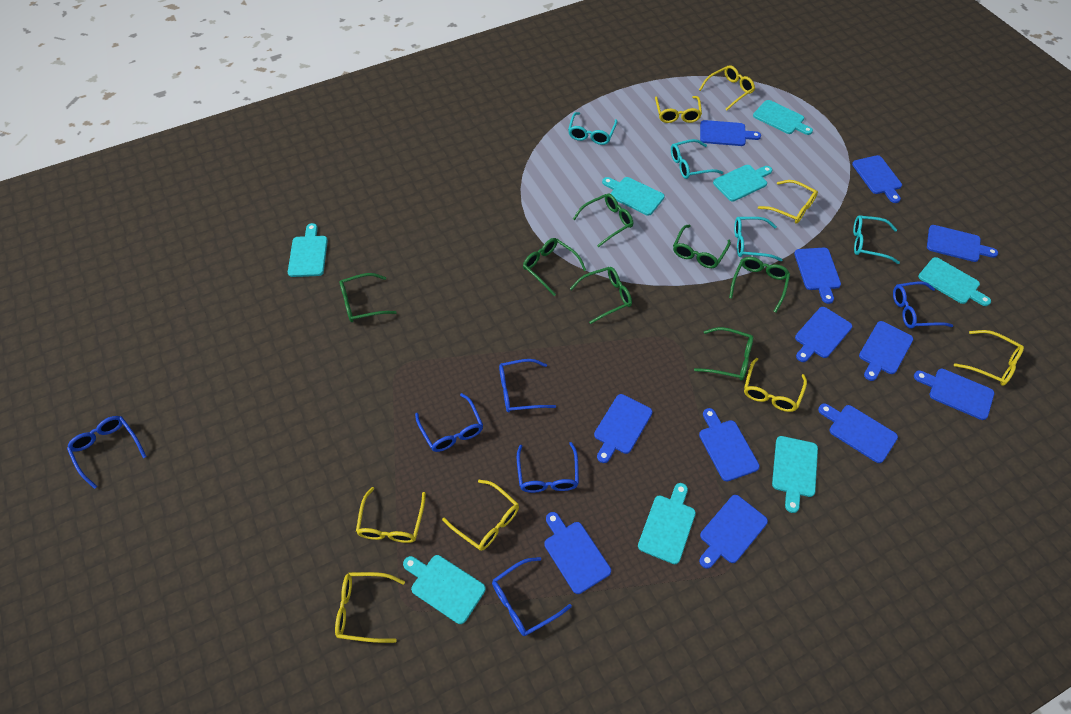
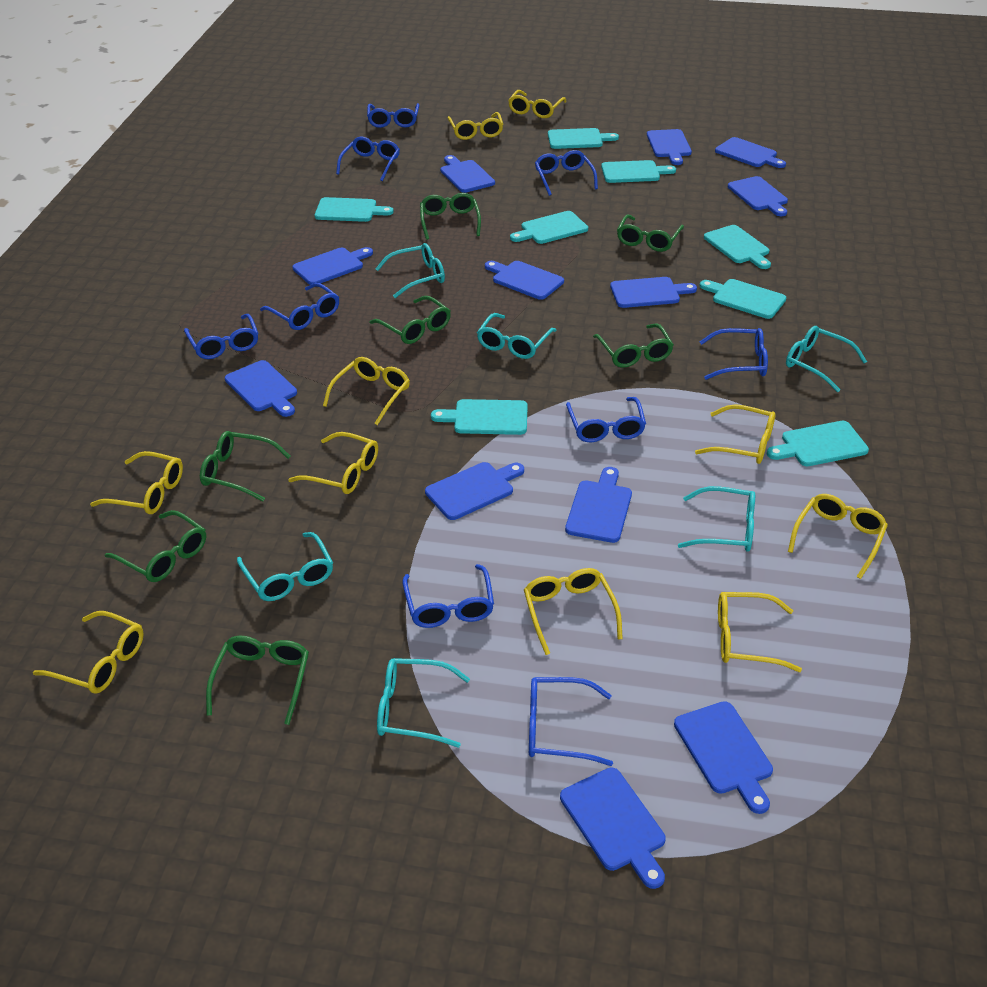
blue glasses: [67,416,146,489] [415,393,483,452] [492,557,572,636] [499,359,556,412] [517,442,579,493] [893,282,953,329] = 6 -> [184,314,258,359] [260,283,339,330] [336,137,400,181] [367,103,419,128] [402,564,494,628] [529,677,613,766] [535,150,598,196] [566,397,646,442] [700,328,768,380] = 9
turquoise glasses: [568,112,618,145] [671,139,723,179] [734,217,782,261] [853,215,900,264] = 4 -> [237,532,333,601] [375,243,445,298] [377,658,470,748] [477,313,556,359] [678,486,755,552] [786,326,867,392] = 6
yellow glasses: [335,572,405,643] [356,487,426,543] [442,480,519,551] [655,96,702,123] [699,65,755,110] [744,358,807,412] [758,180,818,224] [954,330,1024,386] = 8 -> [33,611,144,694] [90,451,183,514] [288,432,378,494] [323,357,410,425] [448,112,503,140] [508,90,567,118] [524,568,623,655] [695,404,775,464] [718,592,802,672] [788,494,888,579] = 10

